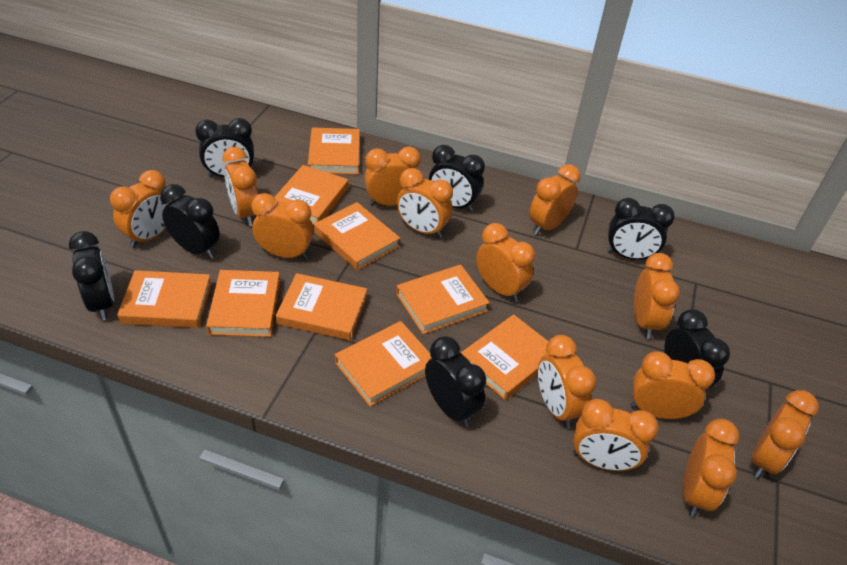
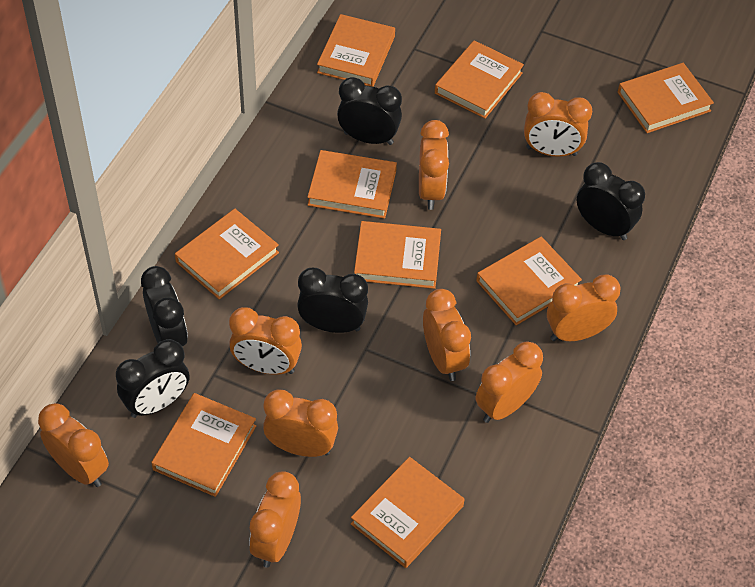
black clock: [69,231,114,320] [160,184,220,259] [195,118,254,177] [425,336,486,427] [429,145,485,212] [607,198,675,260] [664,309,730,388] = 7 -> [116,339,189,418] [141,266,188,346] [297,268,368,333] [337,77,402,145] [577,162,645,240] = 5
orange clock: [110,170,168,248] [222,147,258,226] [251,193,314,259] [364,147,421,206] [397,168,453,238] [476,223,535,302] [529,164,581,235] [538,335,596,428] [573,399,659,471] [630,351,715,419] [634,253,680,339] [683,419,739,517] [751,390,819,479] = 13 -> [38,403,109,487] [229,307,302,375] [249,472,301,568] [263,390,338,457] [419,120,449,210] [423,289,471,381] [476,342,543,423] [524,92,592,157] [547,274,621,341] = 9

